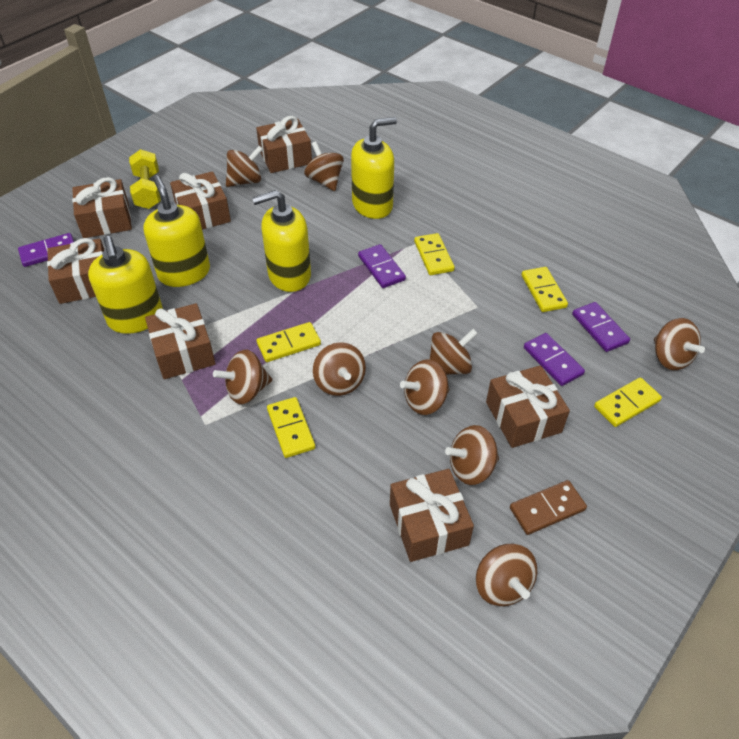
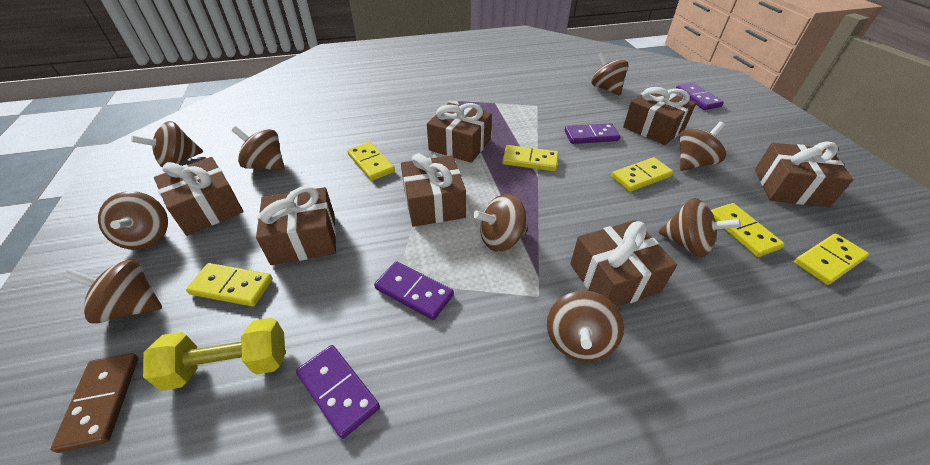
yellow domino: [257,322,321,362] [267,397,315,458] [414,233,455,275] [521,267,568,312] [594,377,662,427] = 5 -> [186,263,273,307] [347,142,395,181] [502,145,559,171] [612,157,673,192] [711,203,785,257] [794,233,869,285] = 6
yellow soap dispenser: [88,236,163,334] [143,175,210,287] [252,190,311,292] [351,117,397,219] = 4 -> none = 0

